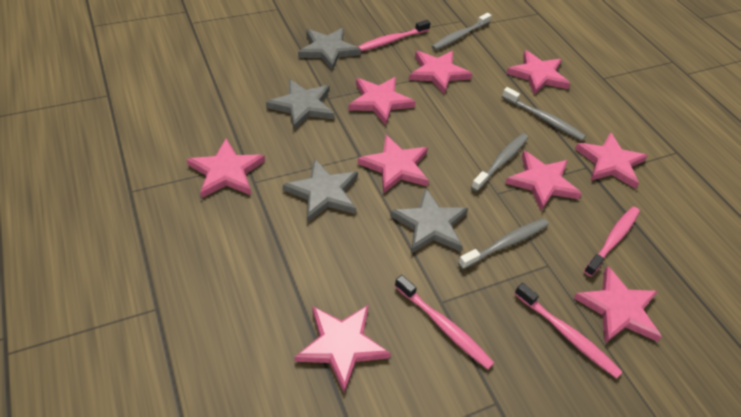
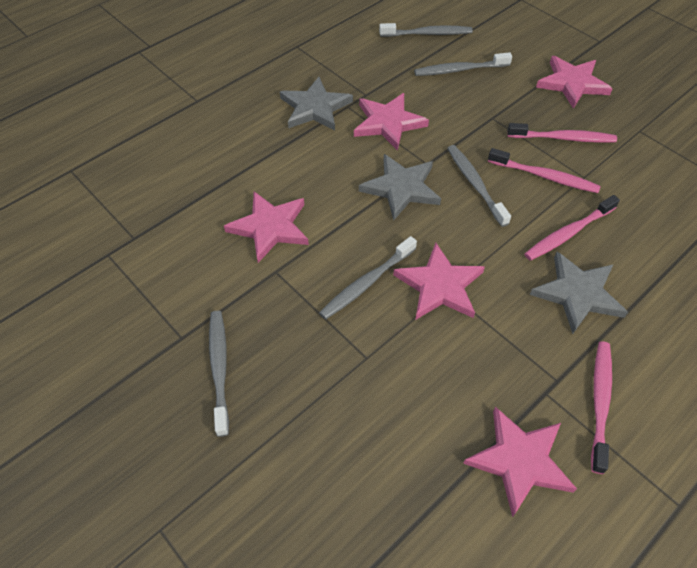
grey star: [266,79,334,130] [283,158,358,222] [298,28,361,71] [390,188,468,254] = 4 -> [280,77,353,131] [359,154,441,221] [530,252,628,334] = 3
grey toothbrush: [431,13,492,50] [458,218,549,269] [471,133,529,192] [502,87,586,141] = 4 -> [209,311,229,437] [319,236,417,320] [379,23,473,37] [414,52,512,76] [447,145,511,227] = 5
pink star: [187,138,265,198] [295,305,391,393] [348,77,416,125] [358,135,429,194] [409,51,472,95] [505,151,582,211] [506,50,570,95] [574,266,662,343] [575,132,648,189] = 9 -> [224,192,309,263] [354,93,429,151] [393,243,485,320] [463,407,577,517] [536,56,613,109] = 5

